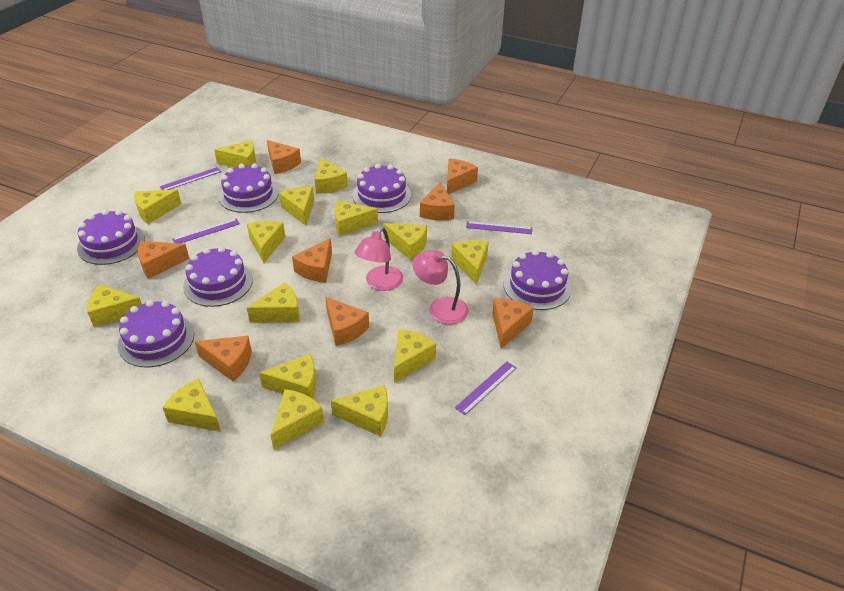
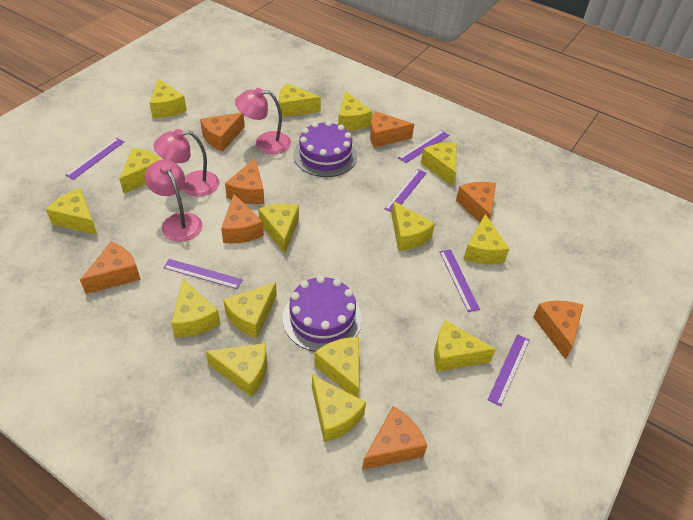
pink lamp: [354,227,403,291] [412,250,468,324] = 2 -> [145,159,202,242] [153,129,219,196] [235,88,291,154] = 3
purple cake: [77,210,145,265] [118,300,194,368] [183,246,253,307] [219,163,279,213] [352,164,411,213] [504,250,572,310] = 6 -> [282,275,362,352] [293,121,357,177] = 2
purple ruler: [160,167,221,190] [172,219,240,243] [455,361,517,415] [466,221,532,234] = 4 -> [65,138,124,180] [163,259,243,289] [384,169,427,212] [398,131,449,163] [440,249,480,312] [487,334,530,406] = 6

